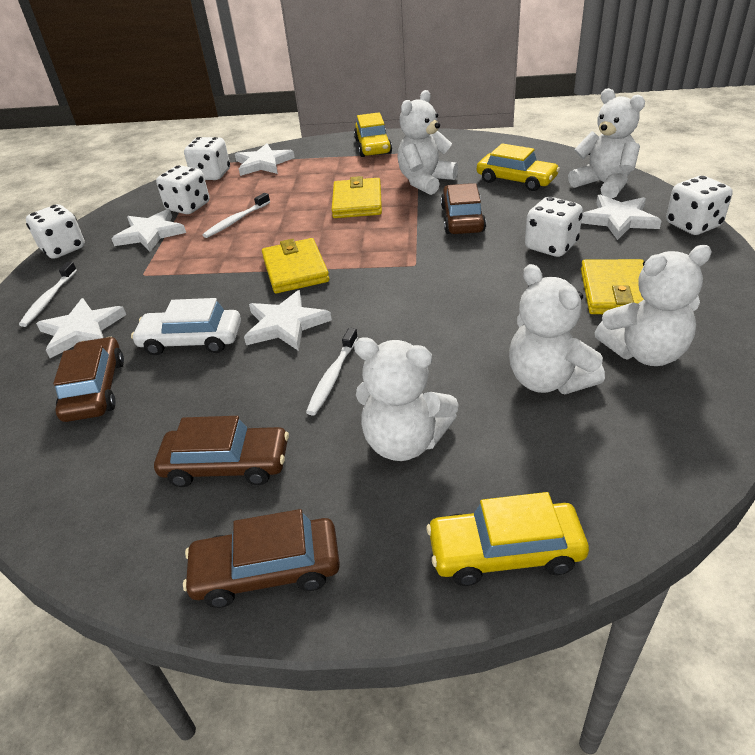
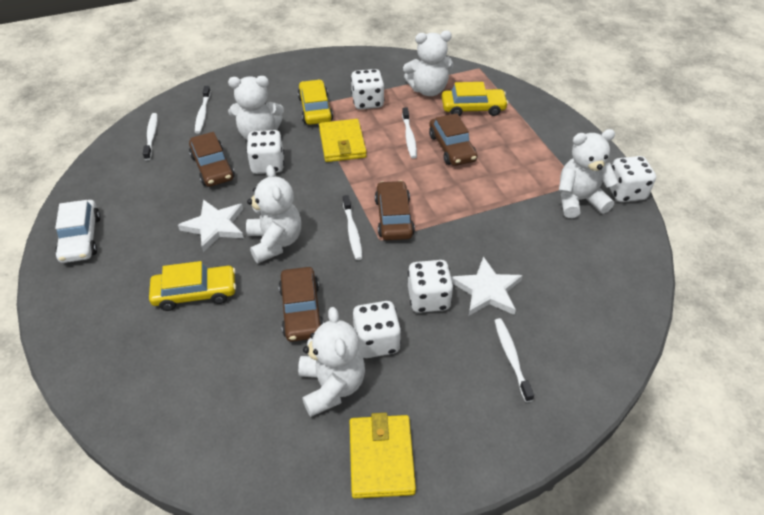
white star: [36,298,126,358] [111,209,186,252] [235,143,295,176] [244,290,332,351] [581,195,662,240] = 5 -> [178,199,244,252] [451,256,523,316] = 2
white toothbrush: [19,262,77,327] [203,193,270,238] [306,328,358,416] = 3 -> [143,113,158,160] [195,86,211,134] [343,195,363,260] [402,107,417,158] [494,318,534,402] = 5
yellow wallet: [262,238,329,293] [332,176,382,218] [581,259,644,314] = 3 -> [319,119,367,162] [350,413,416,499] = 2

